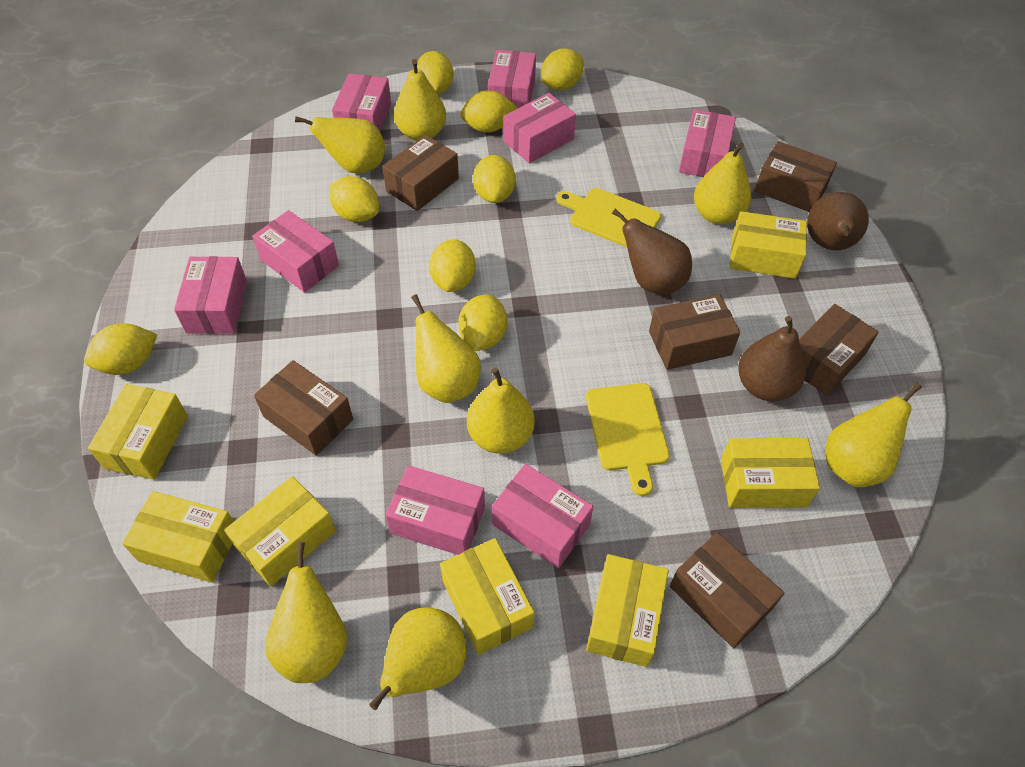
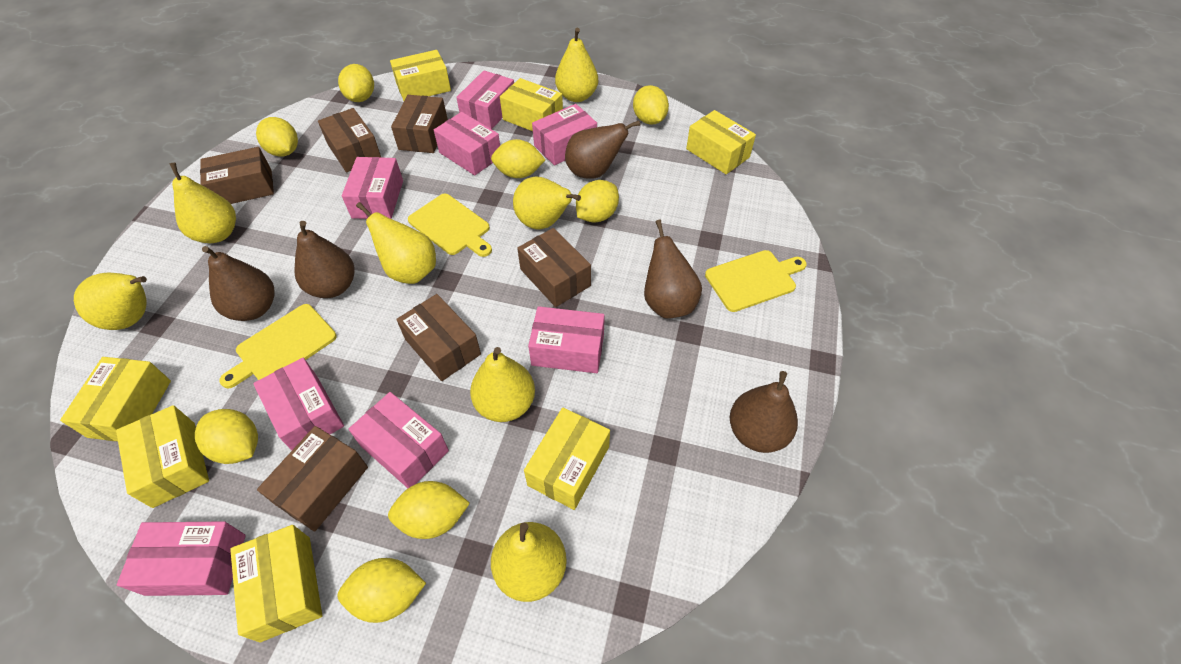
brown pear: [612,209,692,295] [738,316,806,401] [807,192,869,250] = 3 -> [202,246,275,321] [294,221,354,298] [565,120,640,179] [644,220,702,319] [730,371,798,453] = 5
yellow cutting board: [556,188,661,247] [586,383,670,496] = 2 -> [219,304,337,388] [408,194,492,257] [705,250,807,312] = 3
yellow pear: [265,542,348,683] [295,116,385,174] [369,607,467,710] [394,59,446,141] [411,294,481,403] [467,368,535,454] [694,142,751,225] [826,383,922,487] = 8 -> [74,272,147,330] [170,163,236,243] [356,202,436,284] [470,347,535,422] [491,522,567,602] [513,177,581,229] [555,28,598,102] = 7

